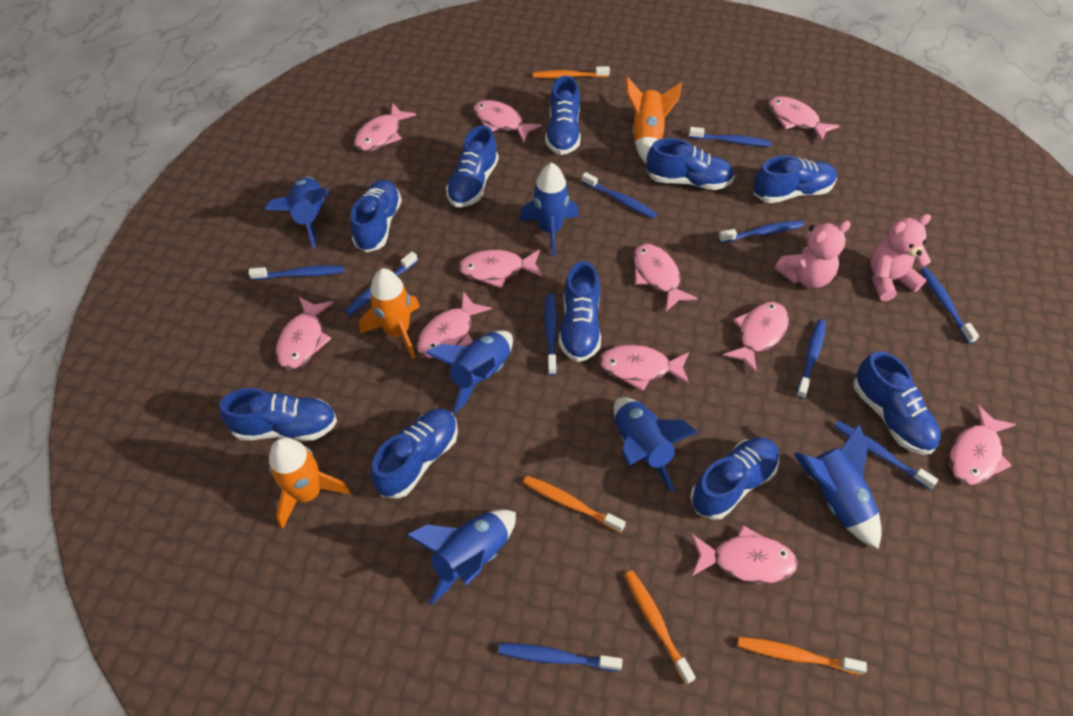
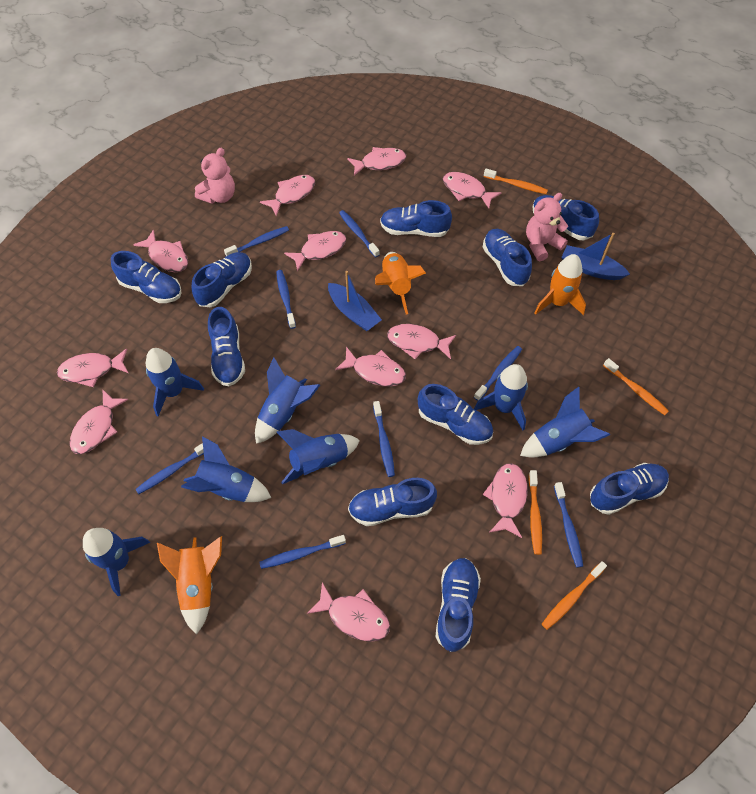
blue boat: none = 0 -> [328,271,382,331] [561,233,630,280] = 2
blue rocket: [265,177,328,249] [406,509,516,605] [426,331,513,414] [519,162,579,256] [614,397,699,492] [794,424,882,549] = 6 -> [83,528,150,596] [146,348,204,417] [181,436,271,502] [255,357,320,444] [277,429,360,484] [474,364,528,430] [520,387,610,458] = 7
blue toothbrush: [248,265,344,280] [345,251,418,316] [498,643,622,671] [545,294,557,375] [582,172,657,219] [689,127,771,147] [719,220,804,243] [796,319,826,399] [834,420,938,490] [920,267,979,344] = 10 -> [135,443,204,494] [224,226,289,256] [259,535,346,569] [276,270,296,329] [339,210,380,258] [373,401,395,477] [474,346,522,401] [554,482,583,568] = 8

